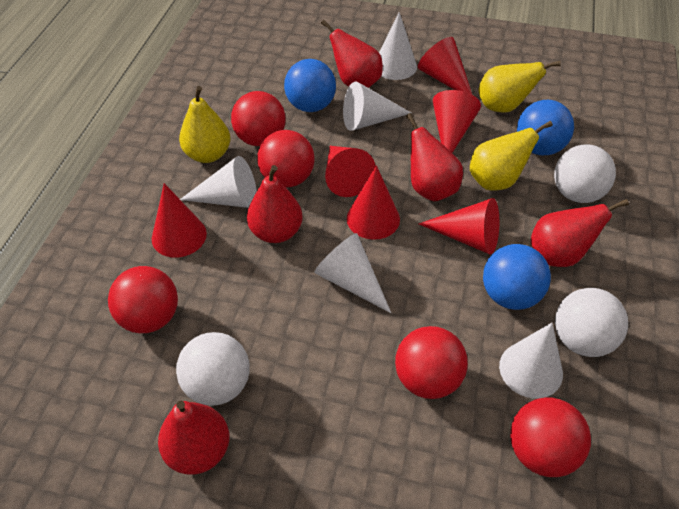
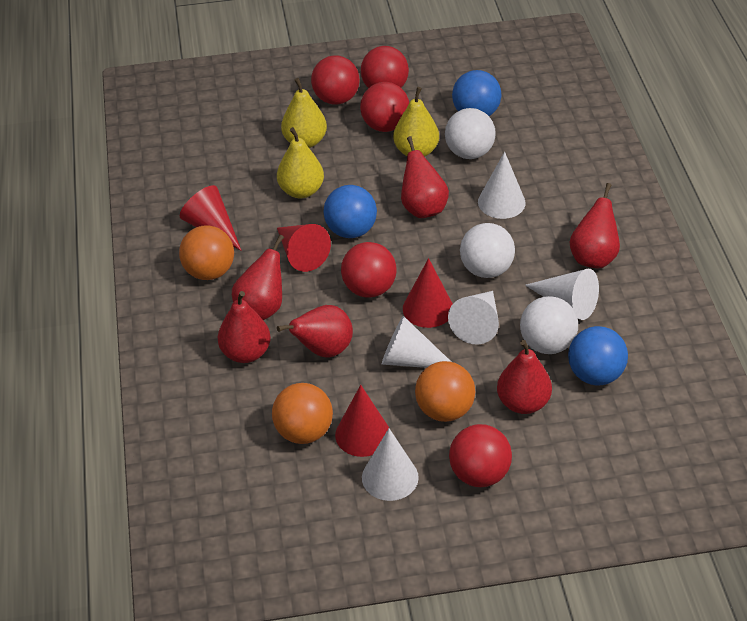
orange ball: none = 0 -> [179,225,234,280] [272,383,333,444] [415,361,475,422] = 3
red cone: [152,183,207,258] [325,146,376,197] [347,165,400,240] [418,37,472,94] [419,198,499,255] [433,90,481,153] = 6 -> [180,185,241,250] [277,224,331,272] [335,385,389,457] [403,258,453,328] = 4
red pear: [158,400,229,475] [247,165,302,243] [321,20,383,88] [406,113,463,201] [531,199,629,267] = 5 -> [218,291,271,363] [232,235,284,320] [277,305,353,358] [401,136,449,218] [497,340,552,414] [570,183,620,268] = 6

